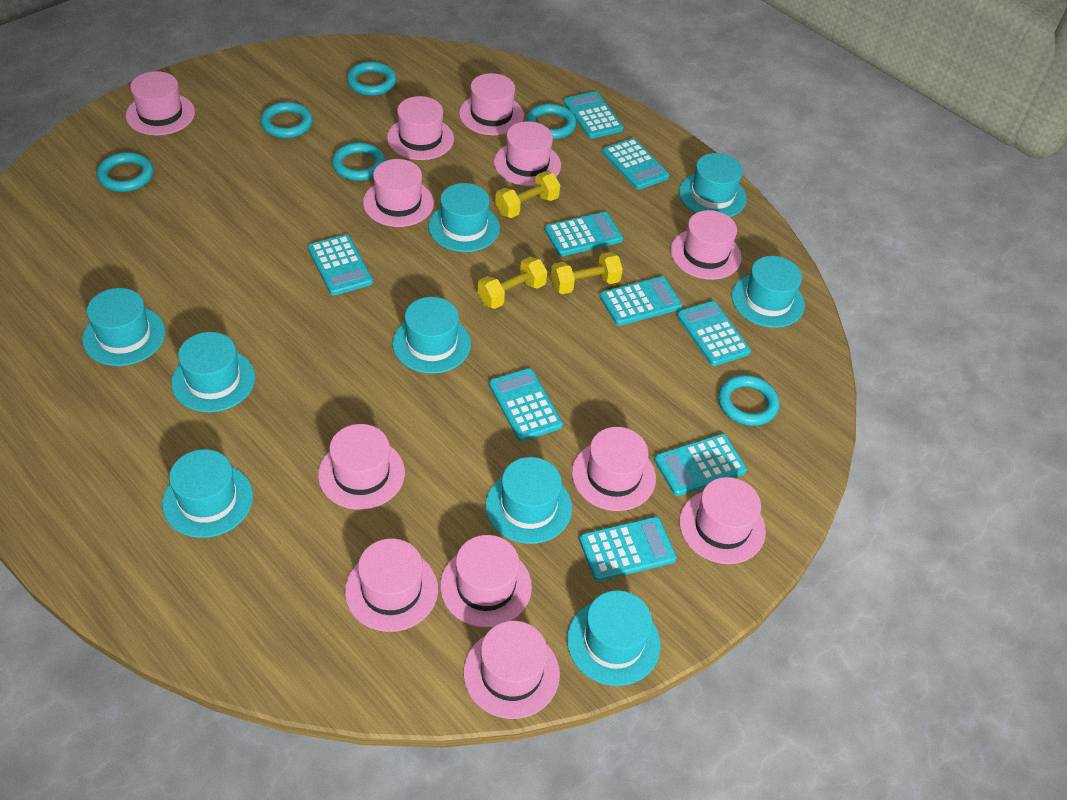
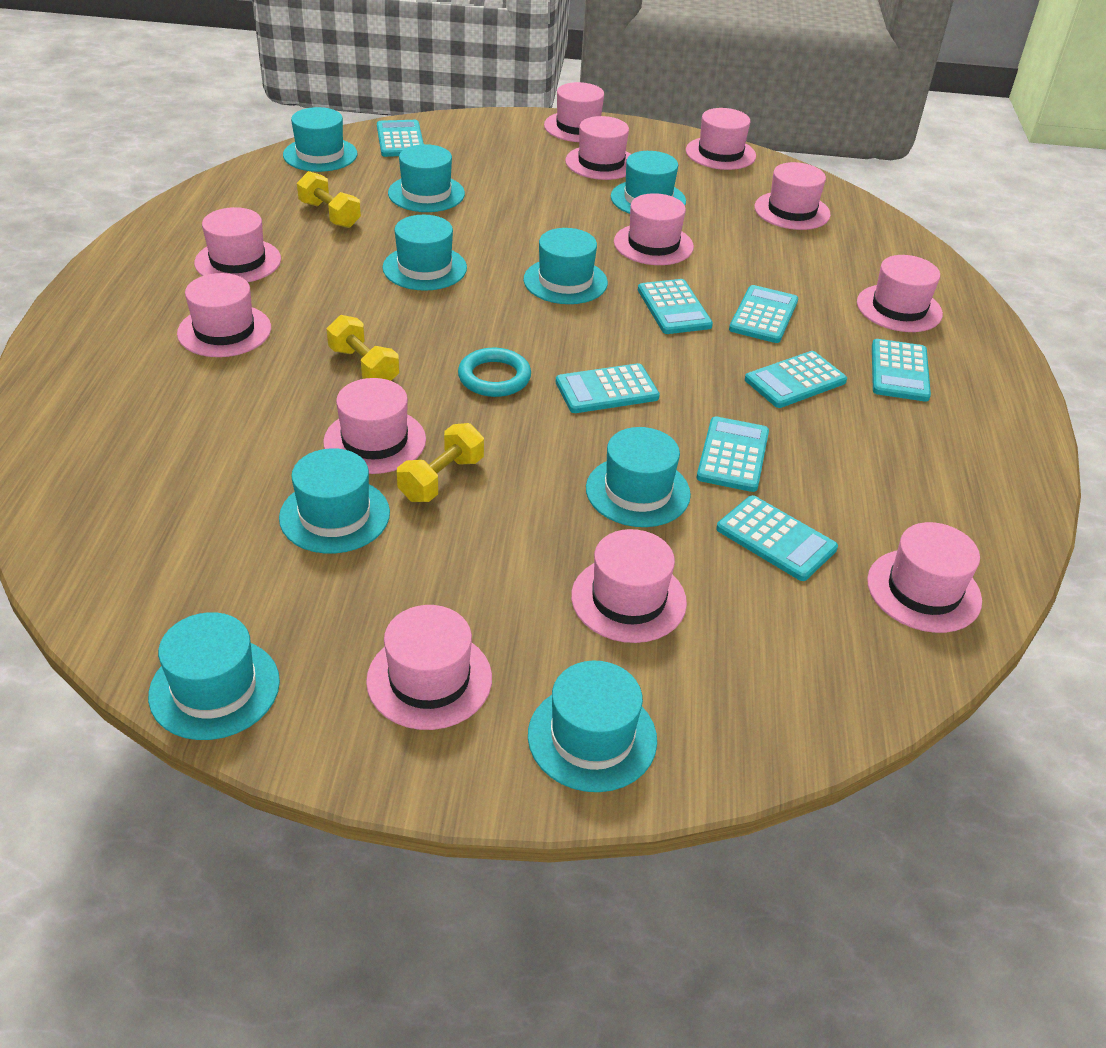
turquoise calculator: [308,234,373,296] [489,368,563,441] [545,212,623,256] [563,91,623,139] [579,517,677,581] [600,276,682,326] [602,138,670,190] [654,434,747,496] [677,301,751,366] = 9 -> [377,120,424,157] [556,363,660,413] [638,279,713,334] [696,416,769,492] [716,495,838,581] [729,285,798,343] [745,351,847,408] [872,339,931,402] = 8
turquoise ring: [97,152,153,192] [260,102,313,138] [332,142,386,181] [347,62,396,96] [526,104,577,139] [718,375,780,426] = 6 -> [458,348,531,397] = 1

